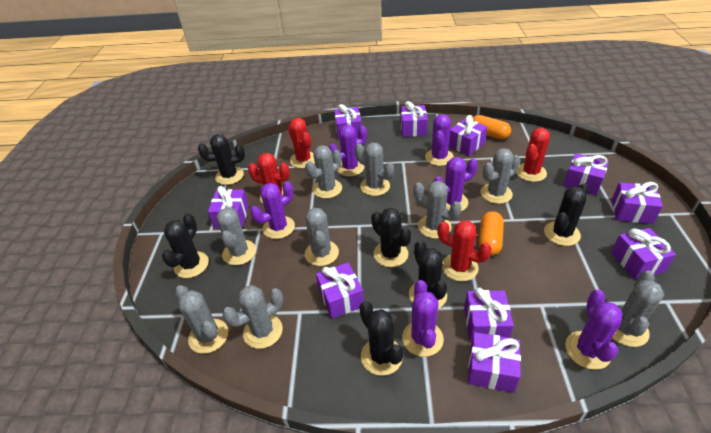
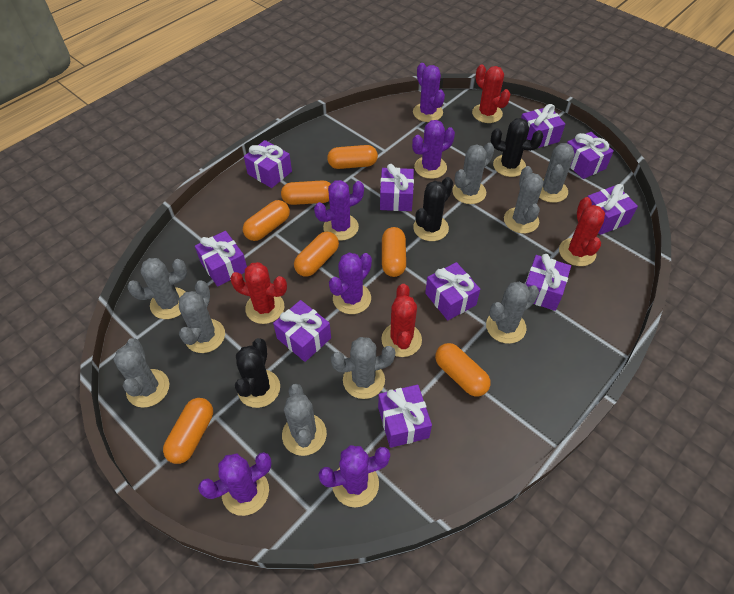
black cactus: [162,213,209,278] [198,134,245,185] [359,301,404,376] [371,208,411,267] [409,240,447,309] [544,183,589,246] = 6 -> [235,338,280,408] [413,177,453,241] [491,118,544,177] = 3
orange capsule: [473,115,511,140] [479,211,504,256] = 2 -> [163,398,213,464] [243,200,290,241] [281,181,330,205] [294,231,339,277] [327,145,378,169] [382,227,406,277] [435,343,491,397] = 7

